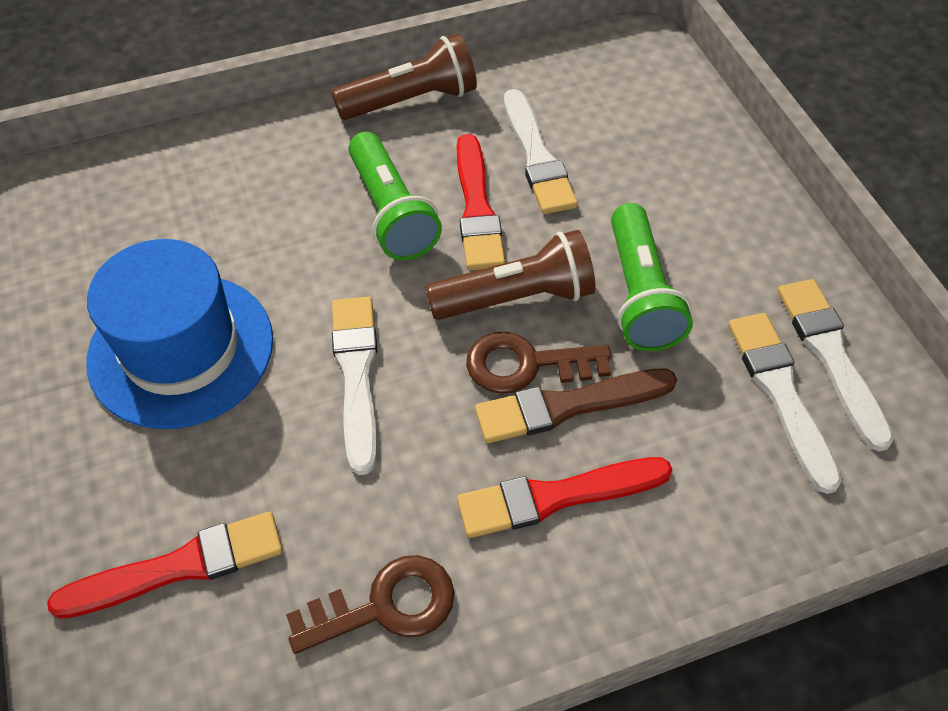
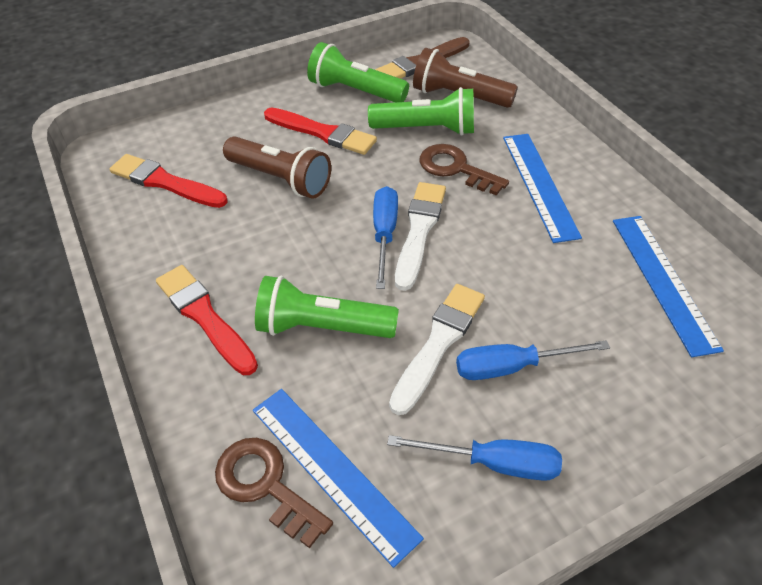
blue hat: [87,239,273,429] = 1 -> none = 0
blue ruler: none = 0 -> [253,389,424,568] [503,134,582,243] [613,216,724,357] = 3
blue screwdriver: none = 0 -> [373,186,398,289] [387,435,562,481] [456,340,610,380] = 3
green flashlight: [349,132,442,260] [611,203,693,351] = 2 -> [255,276,399,338] [307,42,409,102] [368,87,474,136] = 3
white brush: [332,297,377,475] [504,89,578,214] [728,313,842,494] [777,279,894,452] = 4 -> [389,284,485,415] [395,182,446,291] = 2

